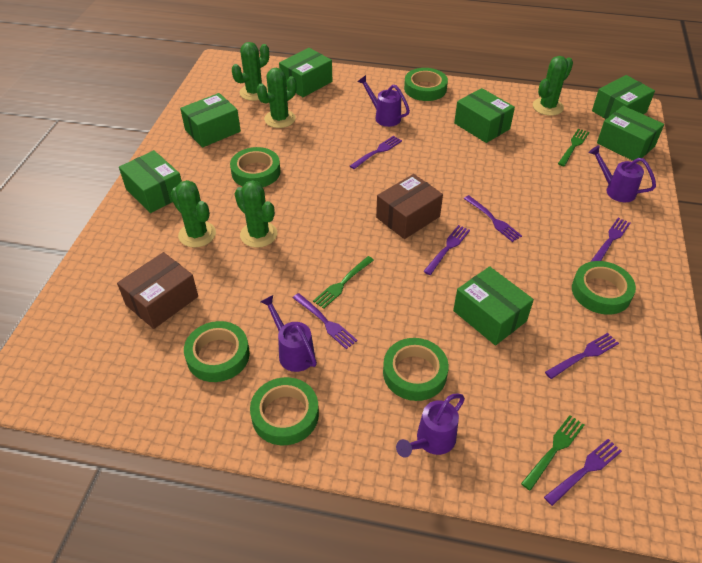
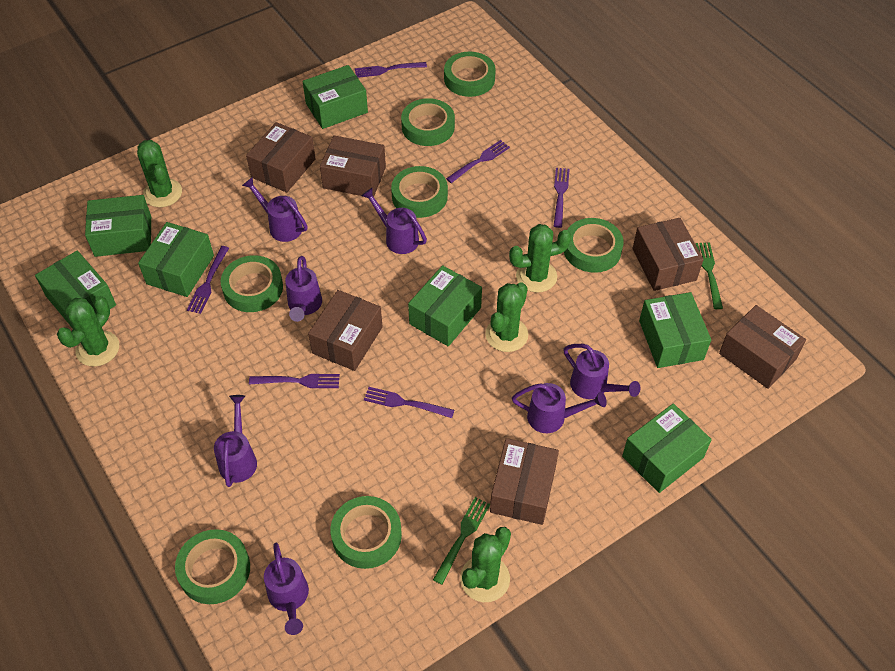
brown box: [117,252,198,329] [376,174,443,239] = 2 -> [246,122,316,193] [308,290,383,371] [320,136,386,197] [490,438,559,525] [632,218,704,291] [719,305,806,389] = 6
green fork: [313,256,374,309] [521,415,584,491] [558,129,589,166] = 3 -> [433,497,490,585] [695,243,723,309] = 2
green tape: [184,321,250,382] [230,147,281,187] [250,377,319,445] [383,338,449,401] [404,68,448,101] [572,261,636,315] = 6 -> [175,529,250,604] [221,255,283,312] [330,496,402,569] [391,166,448,218] [401,98,455,146] [444,52,496,97] [564,218,624,273] = 7
purple fork: [293,293,358,349] [350,136,402,169] [423,225,470,275] [464,195,522,242] [544,439,622,506] [545,333,619,379] [590,218,630,262] = 7 -> [187,246,229,314] [249,374,340,388] [355,62,427,78] [364,387,454,418] [446,140,510,183] [554,168,570,228] = 6
purple watering can: [260,295,317,372] [357,75,410,127] [396,393,465,458] [588,145,656,202] = 4 -> [214,395,257,487] [242,177,308,242] [264,543,309,635] [285,256,322,322] [362,188,427,254] [512,383,607,433] [563,344,640,399] = 7

